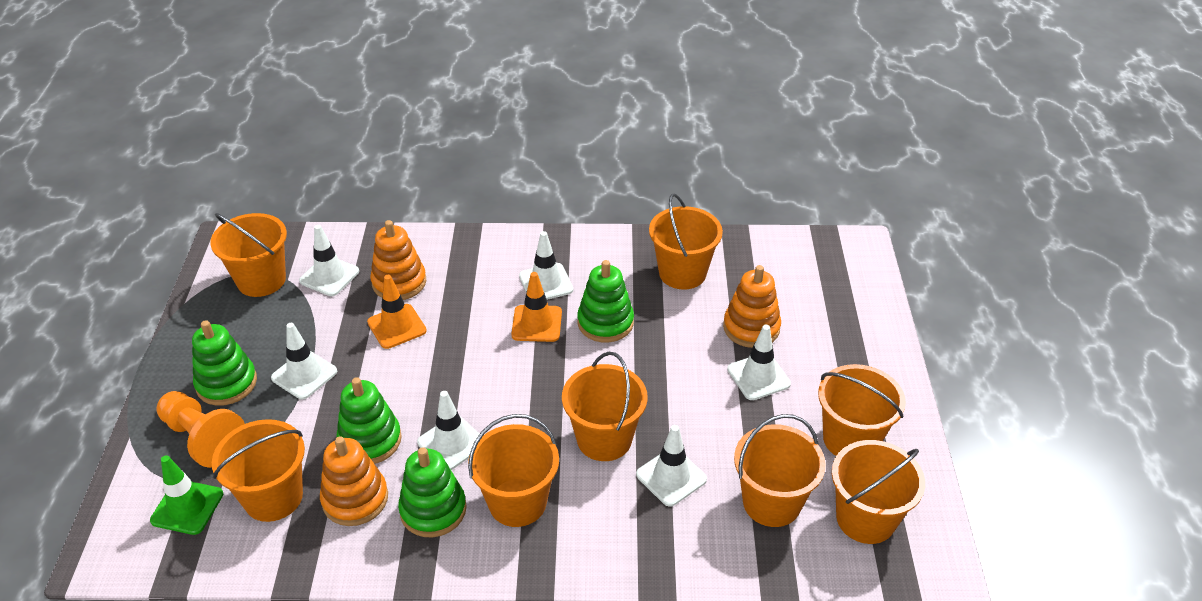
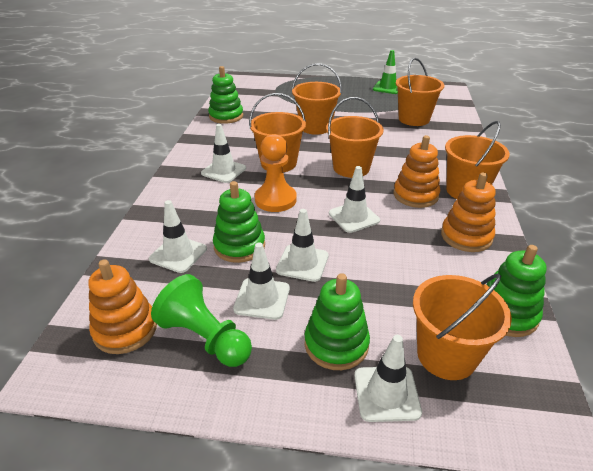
green pawn: none = 0 -> [151,274,252,367] = 1
orange bucket: [210,213,287,297] [212,419,305,522] [468,414,559,527] [562,352,648,461] [649,194,723,290] [734,414,826,527] [818,364,906,456] [832,440,925,544] = 8 -> [249,93,306,172] [292,63,342,135] [326,97,384,178] [396,58,444,126] [413,273,512,380] [445,121,510,199] = 6
orange traffic cone: [367,275,427,349] [511,272,562,342] = 2 -> none = 0

